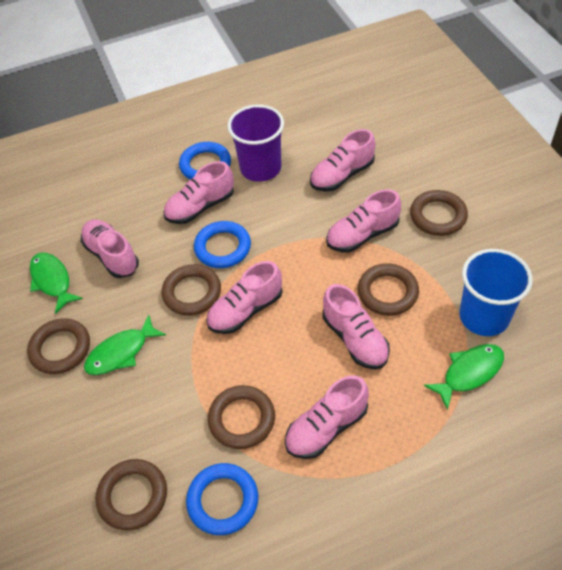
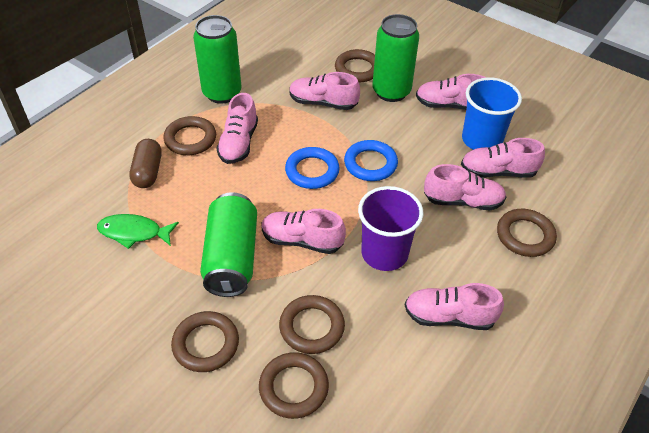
blue ring: [179,142,231,180] [186,463,258,535] [194,221,251,268] = 3 -> [285,147,340,189] [344,140,398,181] = 2
brown capsule: none = 0 -> [129,139,162,188] = 1
green can: none = 0 -> [193,15,241,104] [200,192,257,297] [373,14,419,102] = 3
green fish: [30,253,83,314] [84,315,166,375] [424,344,504,410] = 3 -> [97,214,179,249] = 1

